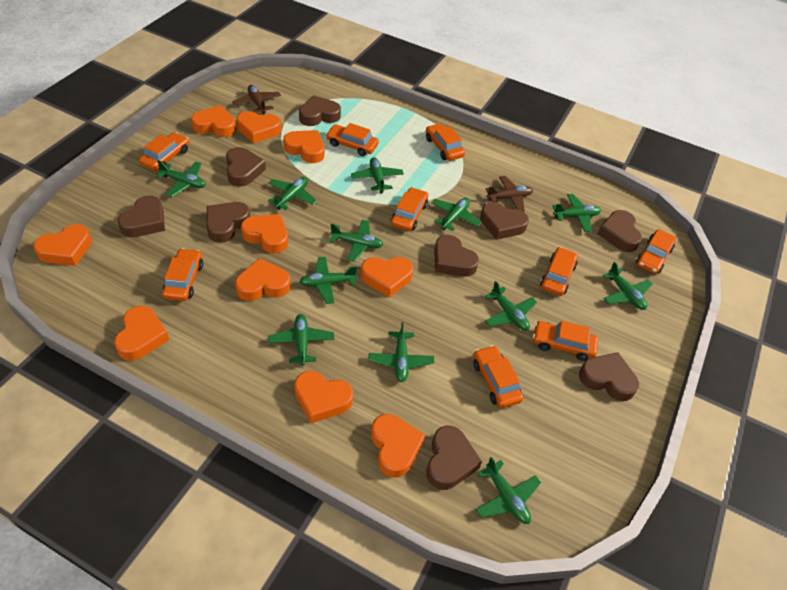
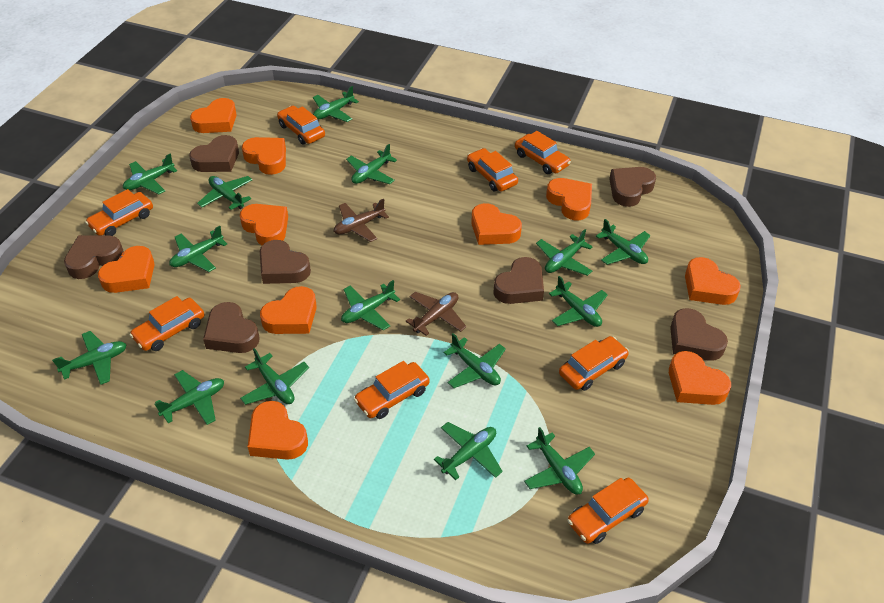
brown heart: [118,196,165,237] [206,202,250,243] [226,147,266,187] [299,95,341,126] [426,426,482,490] [434,235,479,277] [480,202,529,240] [579,352,639,401] [597,210,642,252] = 9 -> [64,235,124,279] [189,135,239,172] [203,302,259,353] [260,240,311,284] [493,257,544,304] [609,167,656,207] [670,308,728,361] = 7
green plane: [156,160,205,197] [268,177,317,210] [268,314,335,365] [299,257,357,304] [330,220,383,262] [351,157,404,193] [368,322,434,382] [431,198,482,231] [476,457,541,524] [485,281,537,331] [552,194,601,232] [602,261,653,310] = 12 -> [52,331,127,385] [123,154,177,195] [155,370,224,425] [169,226,227,272] [197,176,253,210] [240,348,309,405] [313,86,359,122] [341,280,400,330] [346,144,397,184] [434,422,503,480] [444,333,506,388] [524,427,595,495] [536,229,593,276] [549,276,608,327] [596,219,650,265] = 15
orange car: [139,132,189,171] [162,248,203,301] [326,123,379,156] [391,187,428,231] [426,123,465,161] [473,345,523,408] [533,321,598,361] [540,247,578,296] [636,229,676,274] = 9 -> [85,189,153,236] [130,296,204,351] [277,106,325,145] [354,361,430,419] [467,148,518,191] [515,131,571,174] [559,336,629,391] [568,478,649,544] = 8

